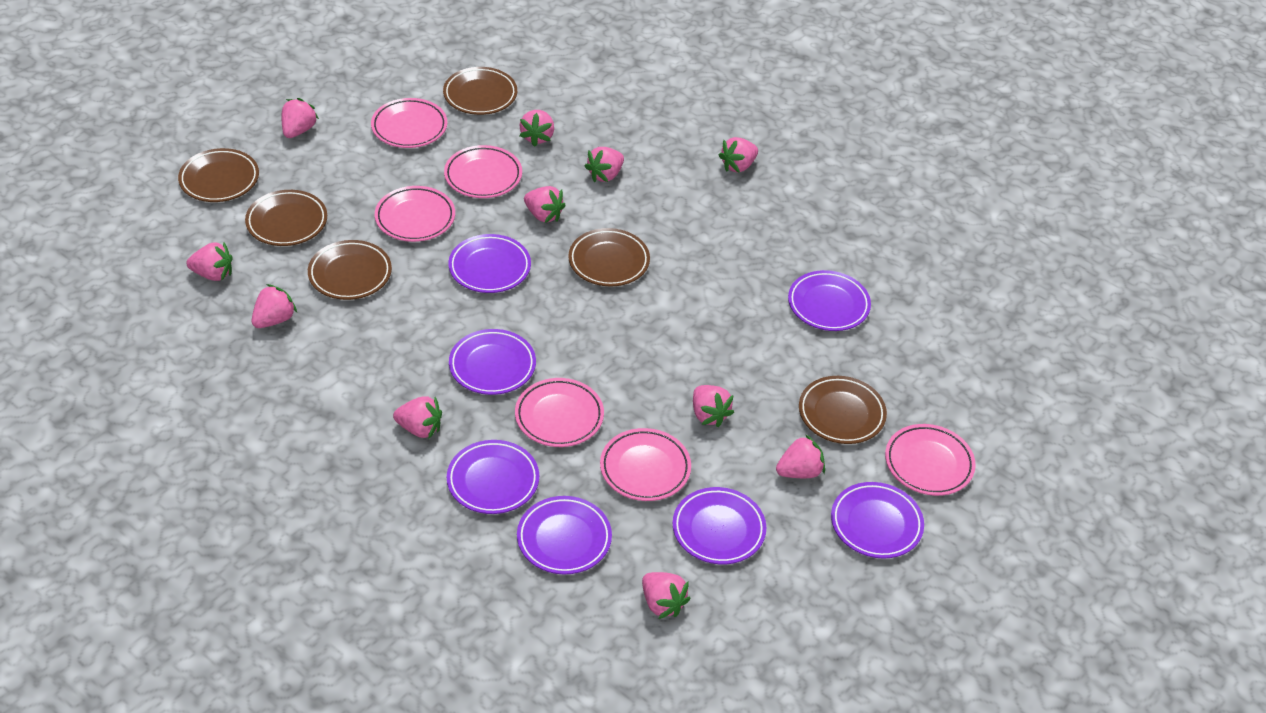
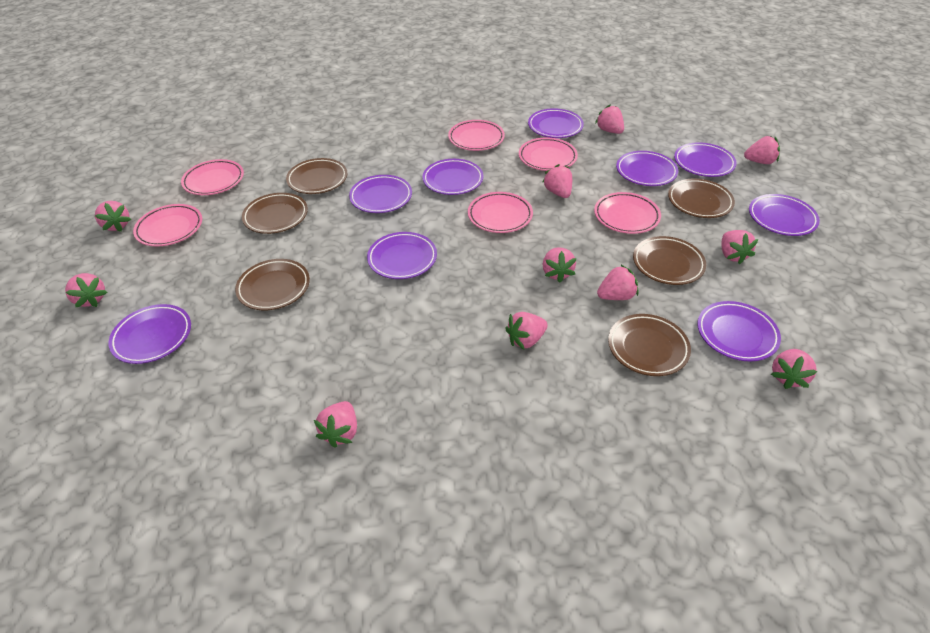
purple plate: [447,440,539,514] [448,234,531,293] [449,329,536,395] [517,496,612,575] [673,487,766,564] [788,270,871,331] [831,482,924,559] = 7 -> [109,304,191,364] [349,175,412,213] [367,232,437,279] [422,159,484,195] [528,108,584,138] [616,151,678,186] [674,142,737,177] [698,301,781,361] [749,194,820,236] = 9

